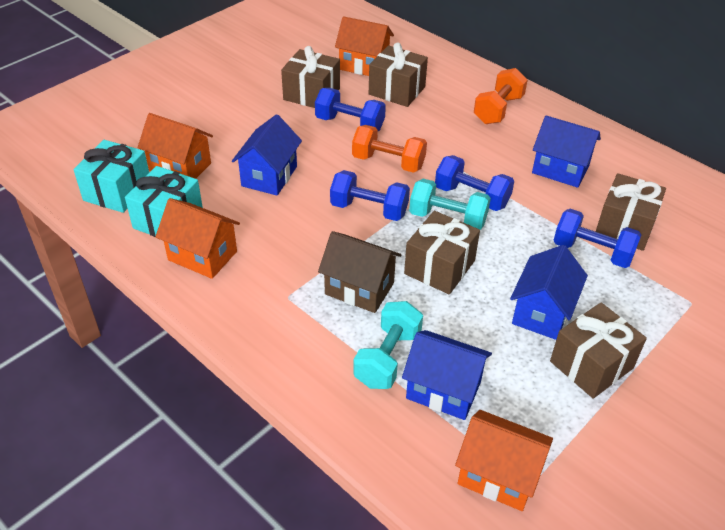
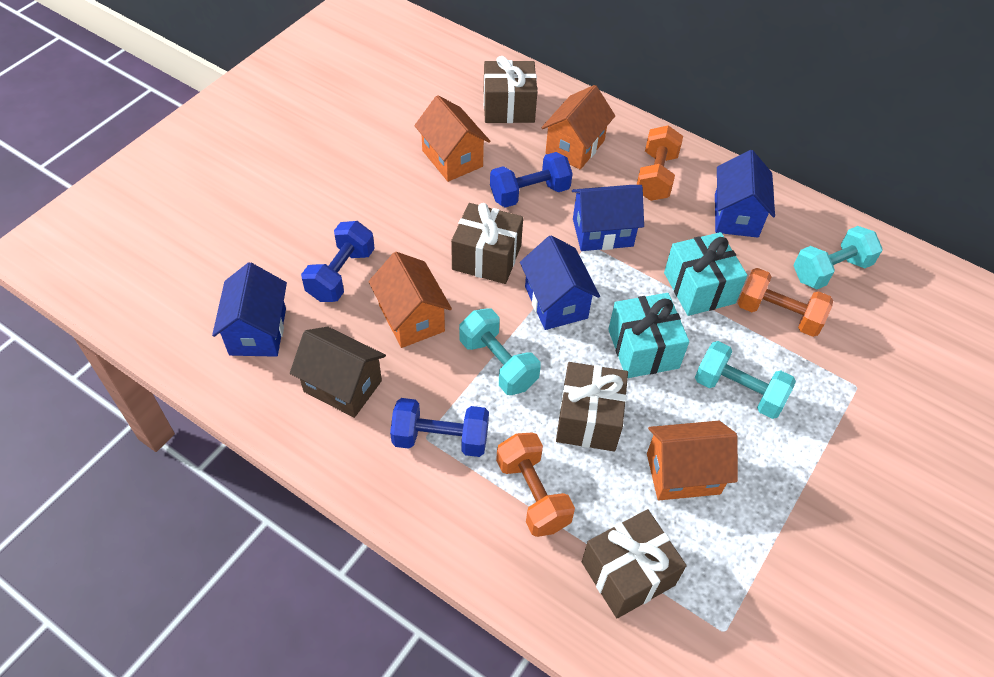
blue dumbbell: [315,88,386,131] [330,170,410,221] [435,155,514,211] [553,209,641,268] = 4 -> [301,221,375,302] [390,398,489,457] [490,152,573,208] = 3
brown gift: [281,46,340,108] [369,43,428,107] [404,211,480,295] [550,303,647,399] [596,173,666,251] = 5 -> [451,203,523,284] [484,56,537,123] [556,362,628,451] [582,509,687,618] = 4
orange dumbbell: [352,125,427,173] [474,68,527,124] = 2 -> [496,432,575,537] [637,125,683,201] [738,268,833,337] = 3
turquoise dumbbell: [353,301,423,389] [409,179,491,230] = 2 -> [459,308,541,395] [695,341,796,419] [793,226,882,289] = 3

